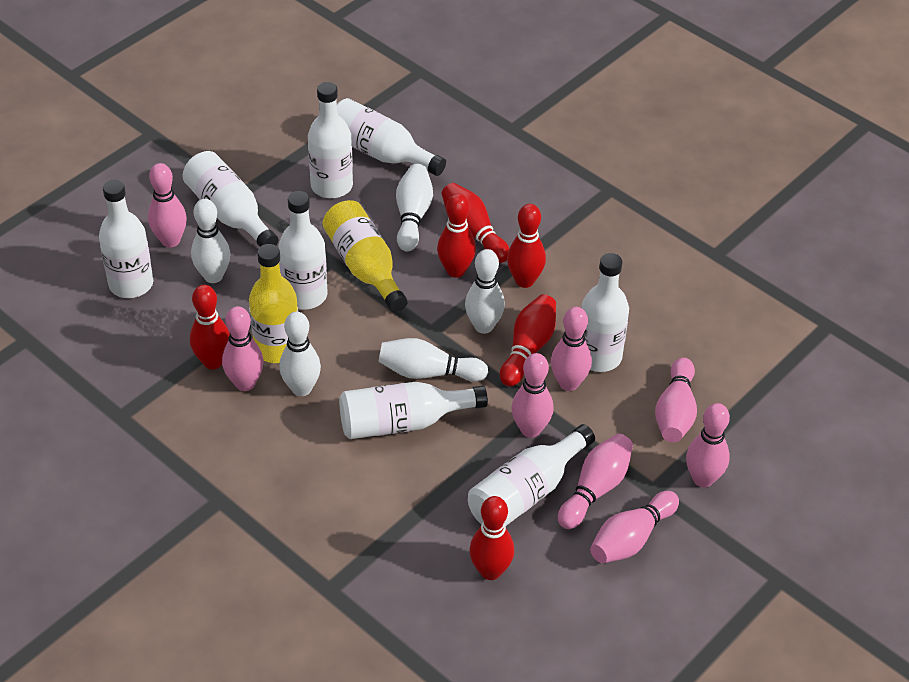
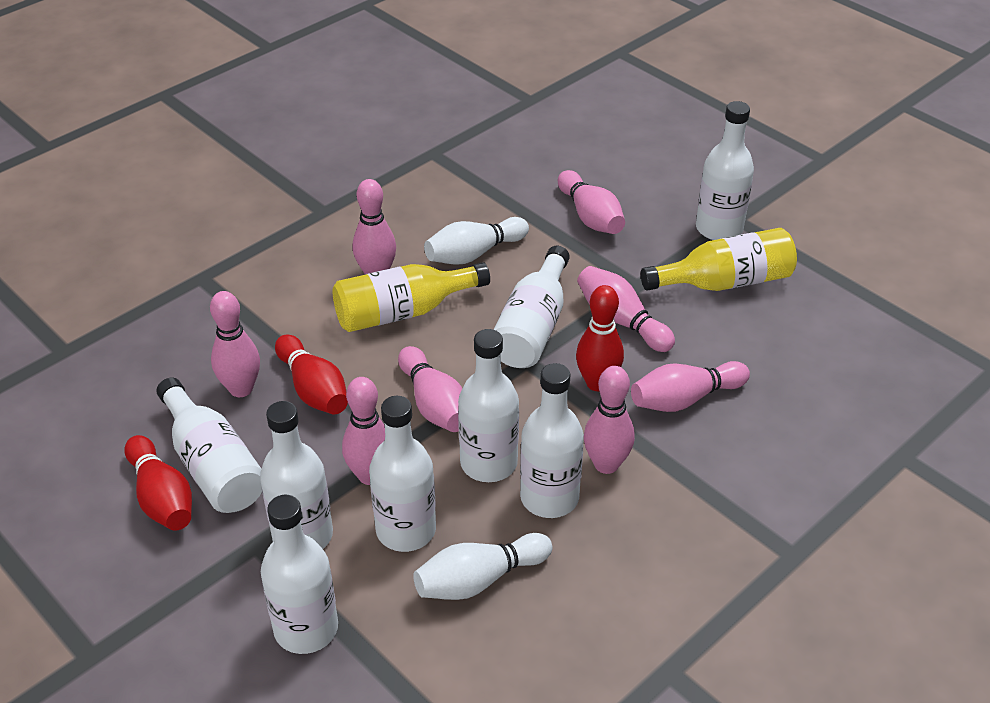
red bowling pin: [190,285,230,370] [437,193,476,278] [442,183,509,263] [469,496,514,580] [500,294,556,387] [507,204,546,288] = 6 -> [124,435,192,531] [275,335,348,414] [576,285,624,391] = 3
white bowling pin: [191,199,230,283] [279,312,321,396] [378,338,488,382] [396,164,433,251] [465,249,505,334] = 5 -> [413,533,552,600] [424,217,529,265] = 2

